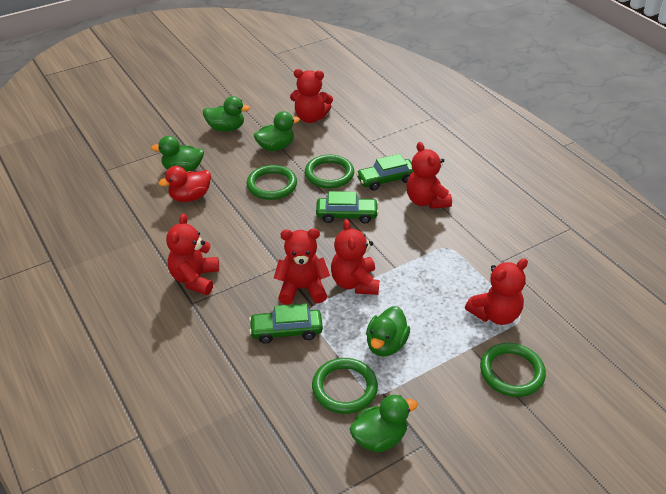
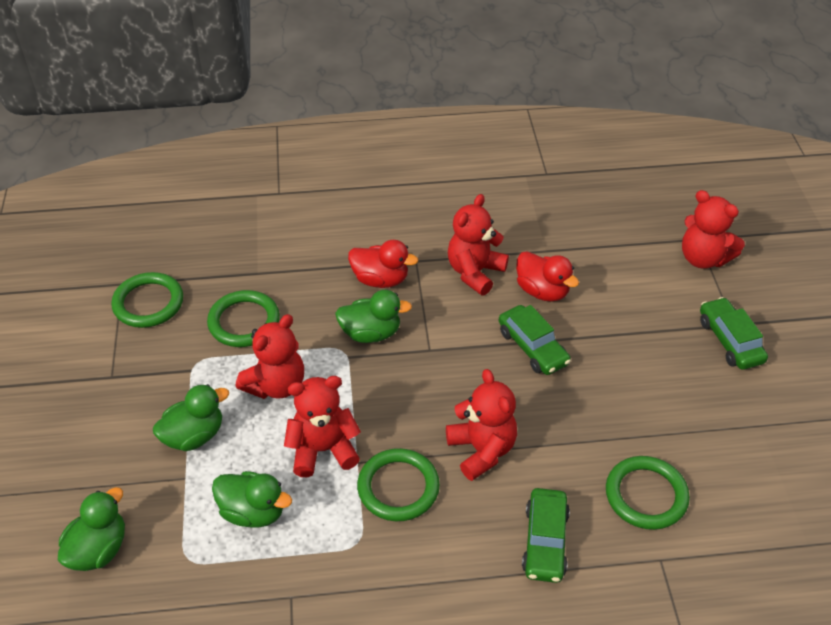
green duck: [151,136,204,172] [203,96,250,132] [254,111,300,151] [350,395,418,453] [366,306,410,357] = 5 -> [58,487,125,571] [153,384,229,451] [212,471,292,528] [335,290,412,343] = 4
red duck: [158,166,211,202] = 1 -> [348,240,418,288] [516,251,579,302] = 2
red teddy bear: [166,214,219,295] [274,228,330,305] [290,69,333,123] [331,219,379,295] [407,142,452,209] [465,258,528,325] = 6 -> [236,314,304,399] [284,376,361,477] [446,369,517,481] [448,194,509,295] [682,190,745,269] = 5

